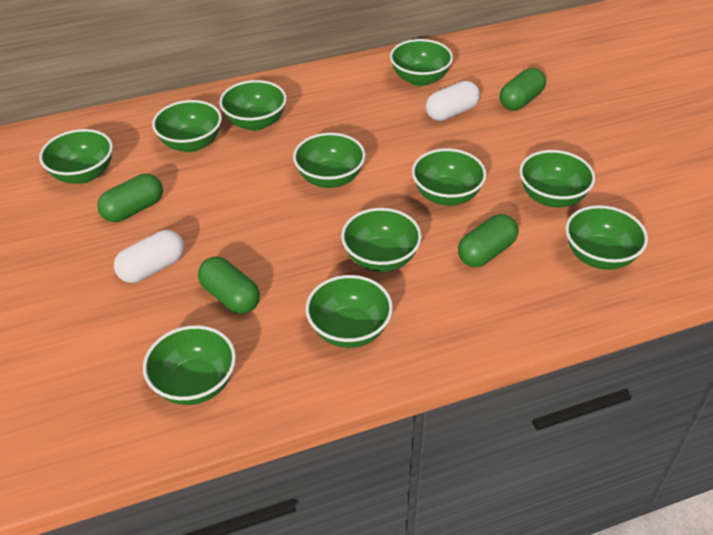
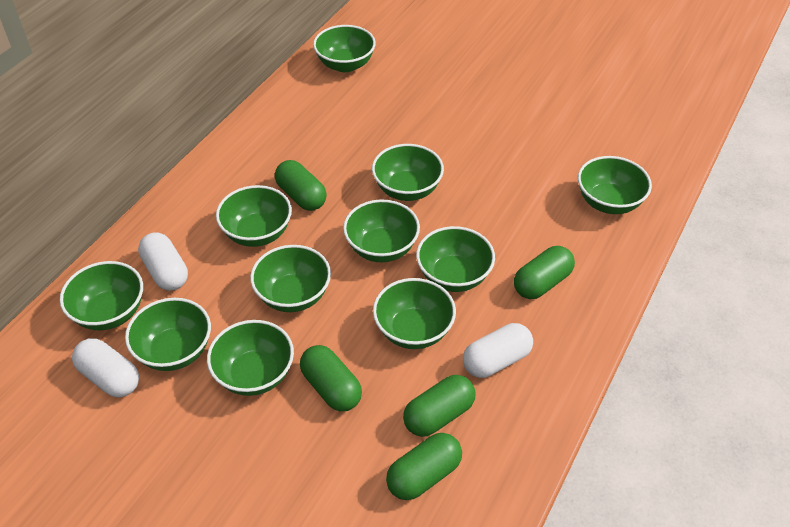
green capsule: [97,174,163,222] [198,257,260,314] [458,214,518,267] [500,68,546,111] = 4 -> [275,160,327,211] [300,345,362,411] [386,433,462,500] [403,375,476,437] [514,246,575,299] = 5
white capsule: [114,230,184,283] [426,81,480,121] = 2 -> [72,338,139,397] [138,232,188,291] [463,323,533,378] = 3

